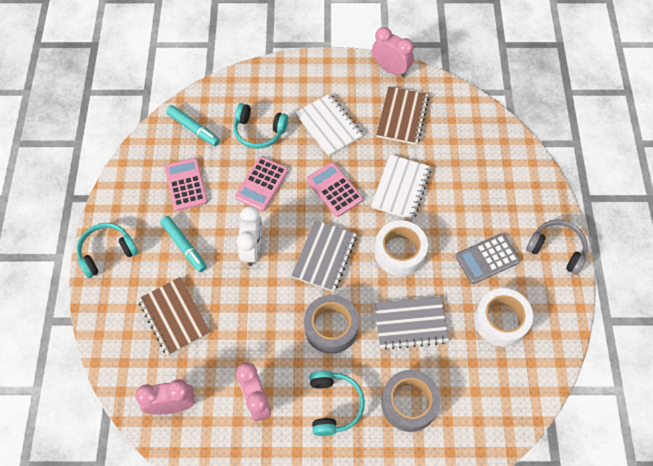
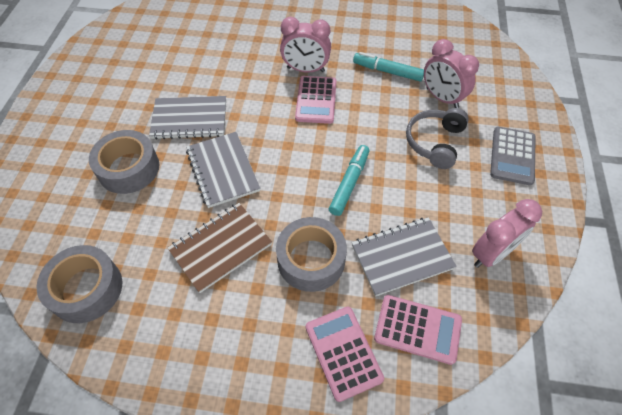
brown notebook: [138,277,210,356] [376,86,429,145] = 2 -> [168,203,272,293] = 1
grey notebook: [291,220,357,292] [374,296,449,350] = 2 -> [149,96,226,140] [186,132,260,208] [352,217,457,296] = 3
grey tape: [304,295,359,354] [381,370,441,432] = 2 -> [37,245,122,323] [89,130,159,194] [276,217,347,292] = 3
turquoise headphones: [77,223,138,278] [234,103,288,149] [310,371,365,436] = 3 -> none = 0
white clock: [237,206,262,266] = 1 -> none = 0
white notebook: [295,93,363,156] [371,154,431,220] = 2 -> none = 0
white tape: [374,220,428,276] [474,288,533,347] = 2 -> none = 0

